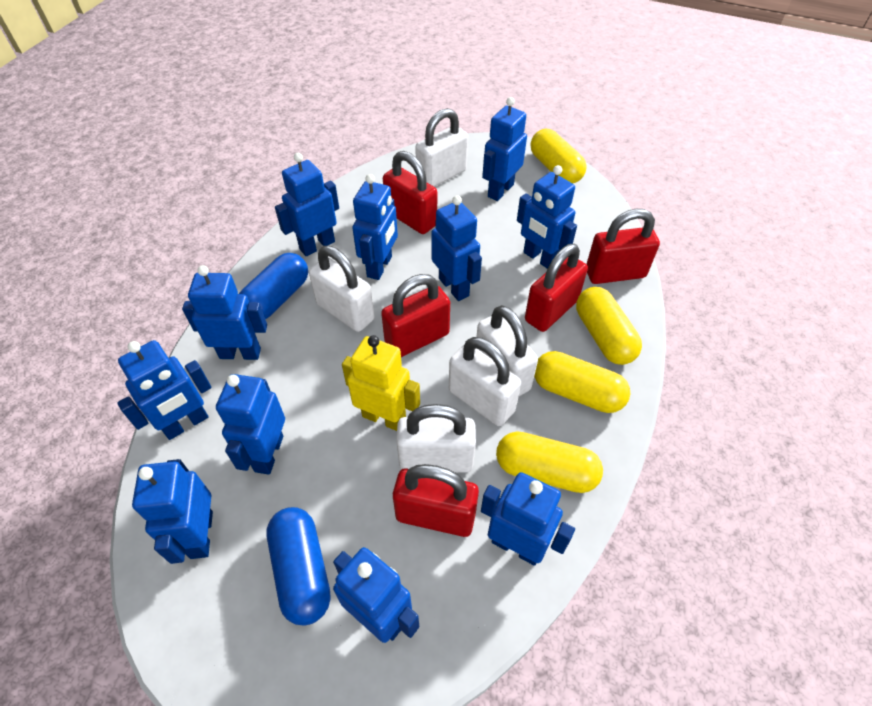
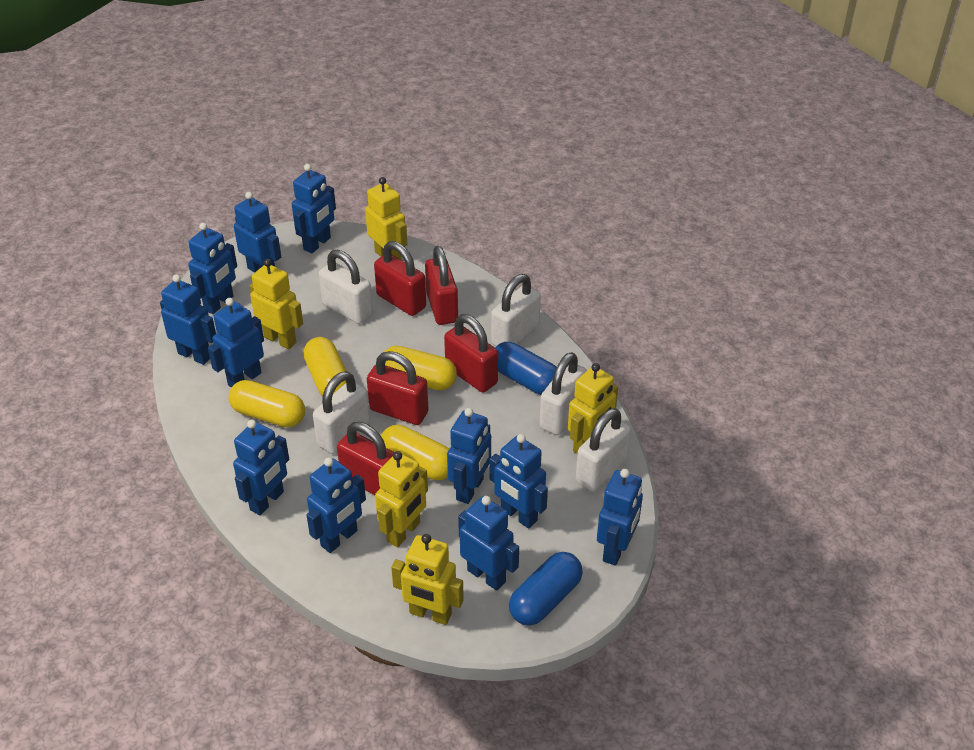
yellow robot: [342,335,420,431] = 1 -> [250,259,303,349] [365,177,407,259] [375,451,428,547] [391,534,464,625] [568,363,618,454] = 5

